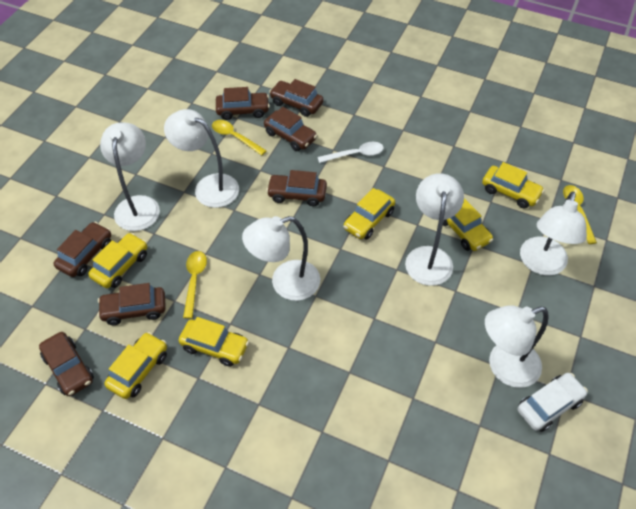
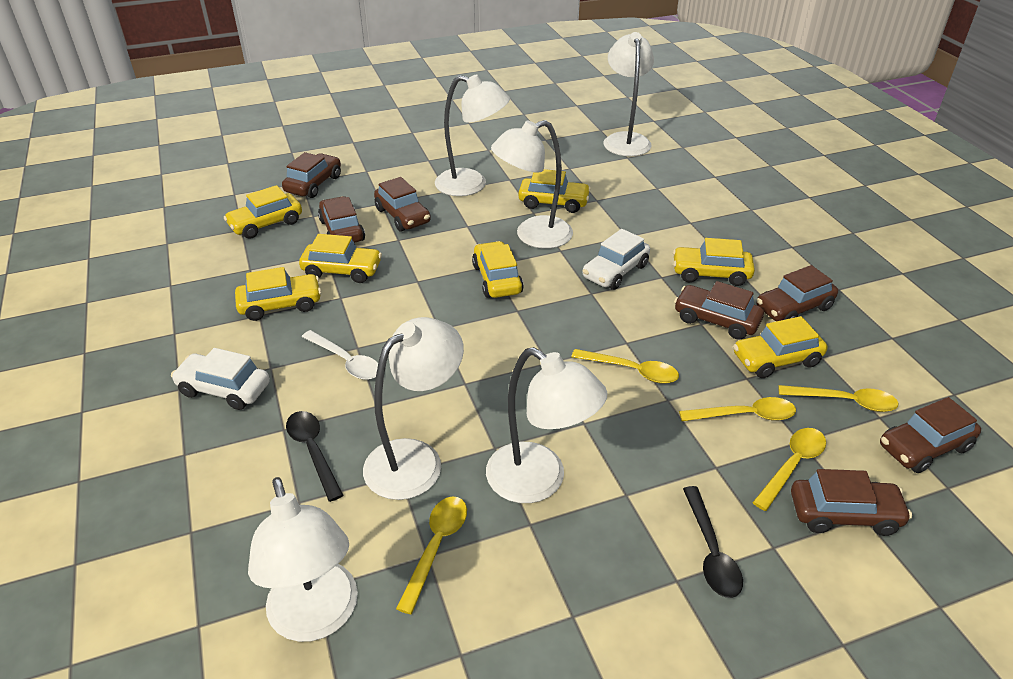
black spoon: none = 0 -> [286,411,343,502] [683,486,743,598] = 2
white car: [518,373,588,432] = 1 -> [171,348,270,410] [582,229,650,290] = 2
yellow car: [88,233,147,288] [104,332,167,399] [178,317,249,367] [343,188,395,239] [443,198,493,251] [482,162,545,208] = 6 -> [224,185,302,239] [235,267,321,321] [299,234,382,283] [472,241,524,298] [518,169,591,213] [673,238,755,286] [733,316,827,378] = 7
yellow spoon: [183,251,207,319] [212,120,267,155] [563,185,597,244] = 3 -> [396,497,467,615] [571,349,679,384] [679,397,796,421] [752,428,826,511] [779,385,898,412] = 5

